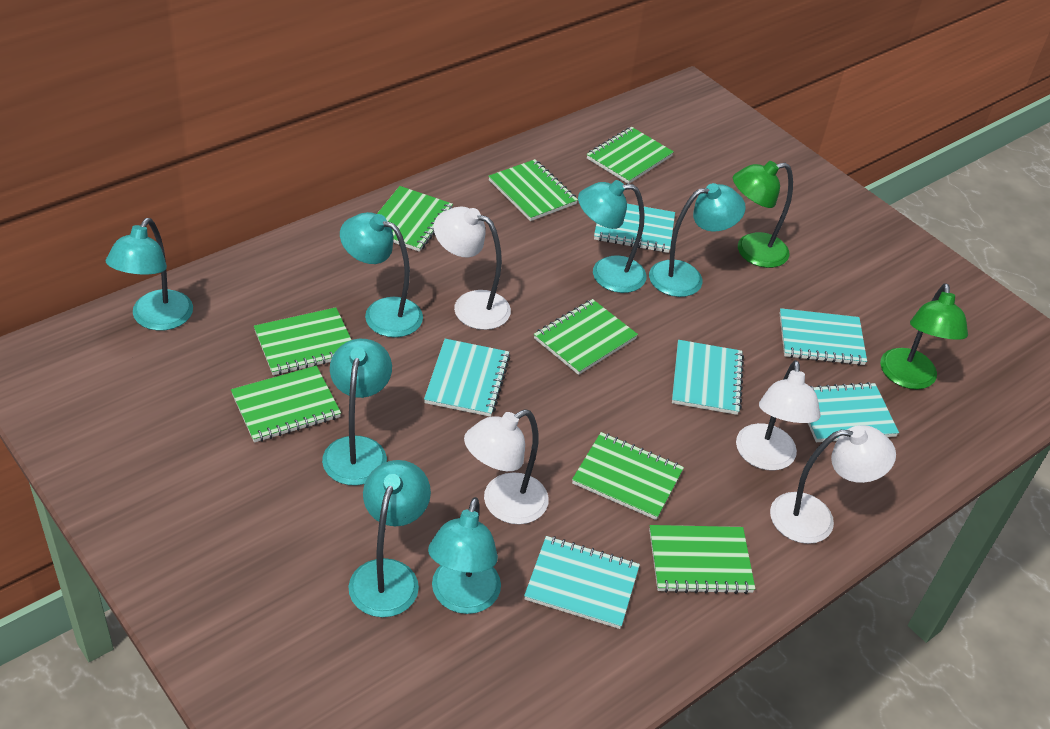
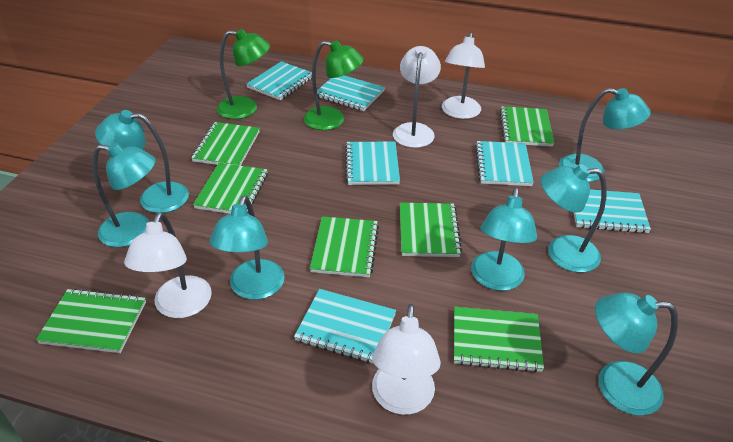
green notebook: [231,366,341,443] [254,307,351,375] [377,186,453,252] [488,159,578,221] [534,299,638,375] [572,432,684,520] [587,127,674,184] [649,525,755,594] = 8 -> [36,288,146,353] [191,122,260,166] [193,163,268,214] [310,216,379,277] [400,203,462,257] [454,307,544,373] [499,106,554,147] = 7

